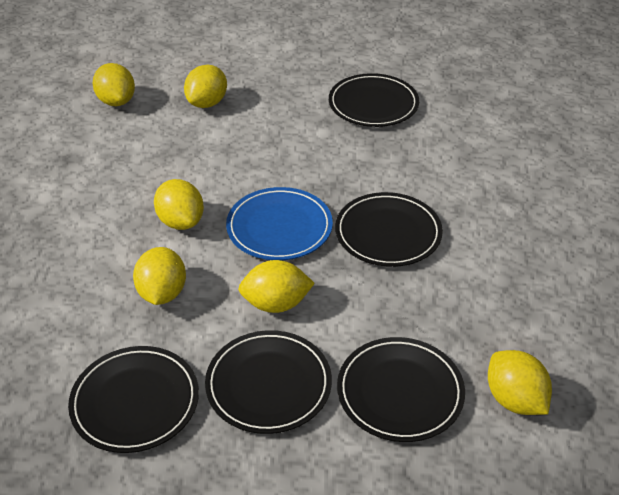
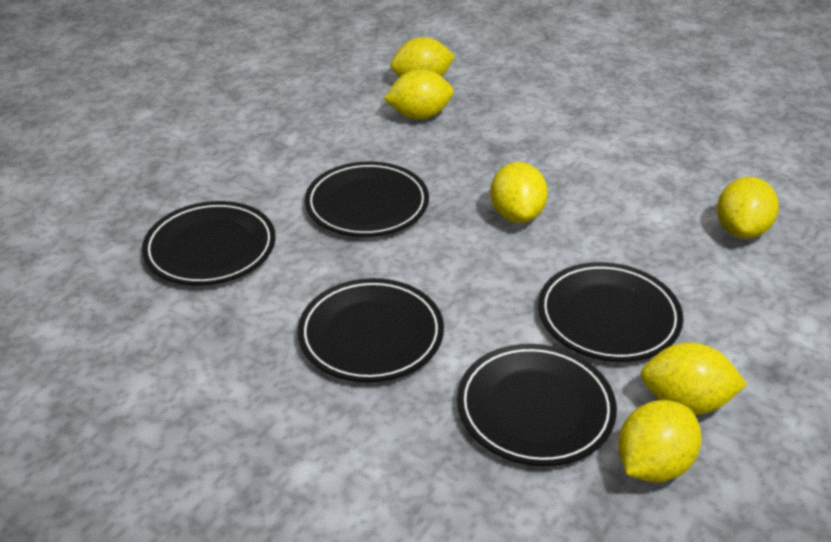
blue plate: [226,187,333,260] = 1 -> none = 0

